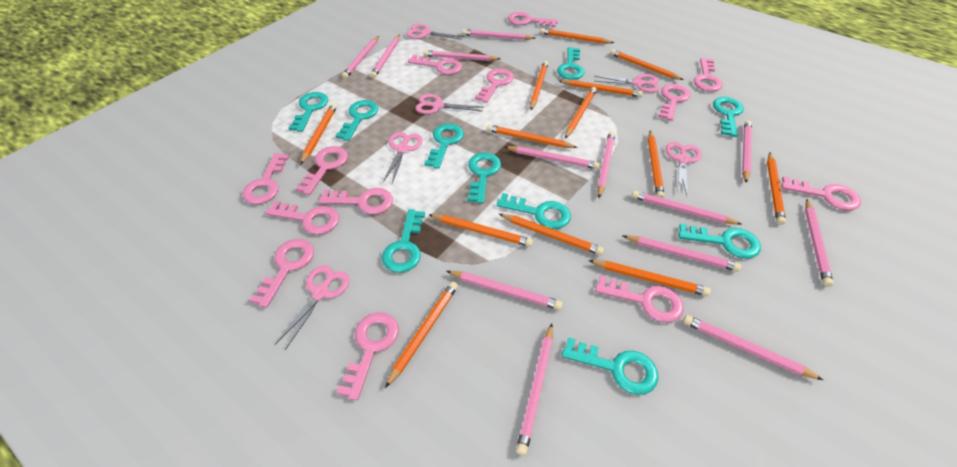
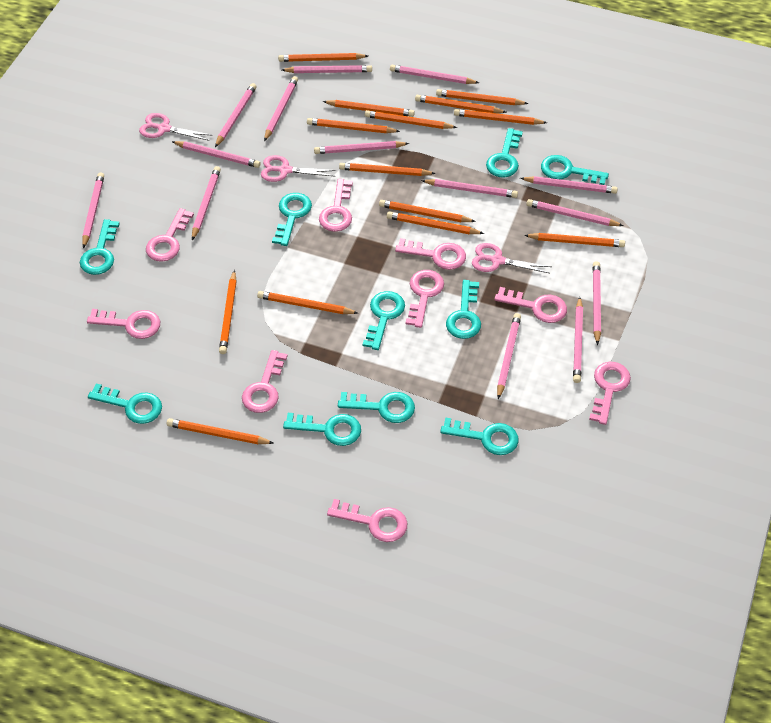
orange pencil: [300,103,337,165] [385,282,458,388] [429,214,533,247] [487,124,578,148] [499,214,604,255] [530,61,548,110] [540,28,614,44] [559,80,643,97] [565,87,597,138] [588,260,711,296] [610,49,684,80] [648,131,664,198] [767,152,786,225] = 13 -> [167,418,274,444] [219,270,237,354] [257,291,358,314] [278,53,368,62] [307,118,400,133] [323,100,415,117] [339,163,436,176] [365,110,457,129] [379,200,476,222] [387,211,484,234] [415,95,506,113] [436,89,529,105] [454,109,547,125] [524,233,625,247] = 14
pink key: [243,153,289,204] [249,239,314,308] [266,201,339,235] [296,146,348,195] [319,188,393,215] [337,313,399,401] [408,55,462,75] [475,68,514,103] [508,12,558,27] [595,275,684,323] [658,84,691,121] [694,58,723,92] [781,176,861,211] = 13 -> [87,309,160,339] [146,208,194,262] [242,350,288,413] [319,179,353,232] [327,499,407,542] [395,238,466,270] [406,270,444,328] [494,287,567,323] [589,362,631,425] = 9
pink pencil: [342,36,379,79] [370,35,400,78] [423,50,500,61] [447,271,563,310] [462,29,535,40] [505,146,600,169] [516,323,553,455] [597,131,615,198] [623,235,741,272] [632,191,741,224] [683,315,823,380] [742,120,752,183] [805,199,833,287] = 13 -> [82,172,104,248] [172,141,261,168] [192,166,221,240] [215,83,257,147] [264,76,298,141] [282,65,372,73] [314,141,409,154] [390,65,479,84] [421,179,518,198] [497,313,521,399] [520,176,618,194] [526,199,624,226] [573,297,583,383] [593,261,601,345] = 14
pink scissors: [275,265,350,350] [383,132,423,183] [407,24,464,40] [415,94,482,114] [594,74,660,92] [666,142,702,195] = 6 -> [139,113,213,141] [261,155,337,182] [472,243,551,273] = 3

